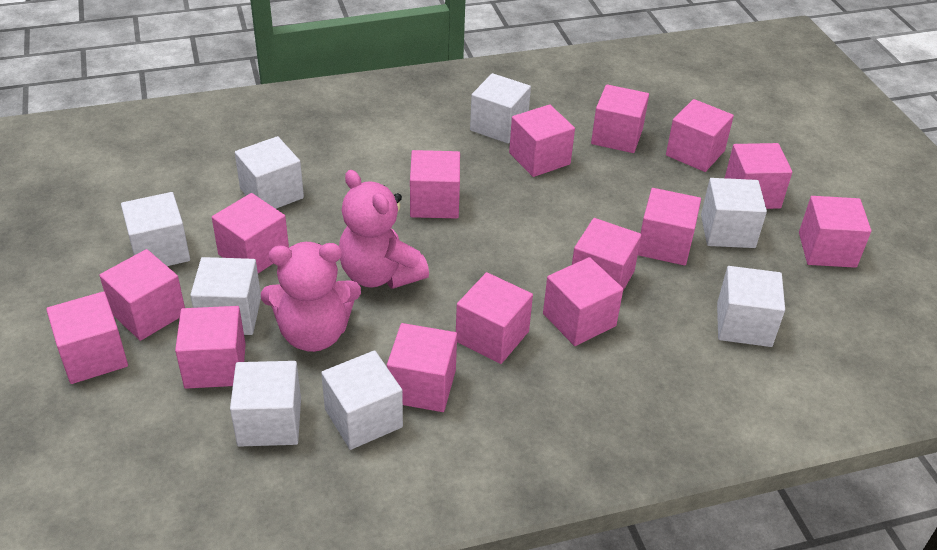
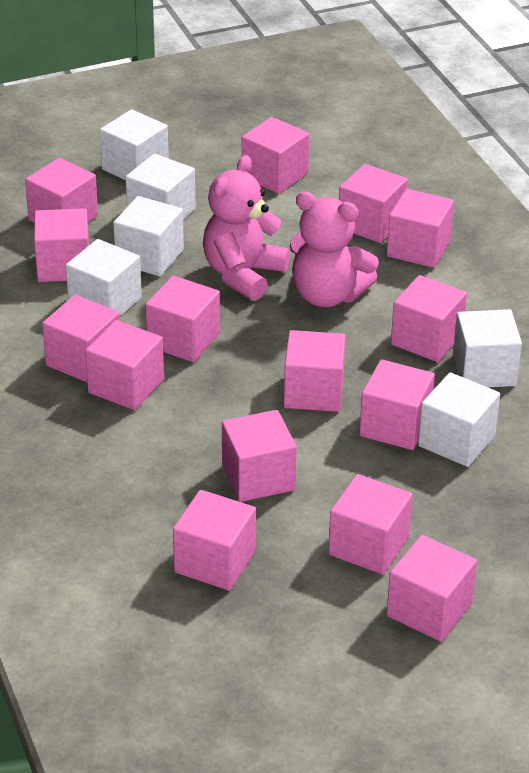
white cube: [121,192,190,266] [190,257,261,335] [230,361,301,447] [235,136,304,209] [321,350,403,450] [470,73,531,144] [701,178,767,248] [717,266,785,347] = 8 -> [66,239,142,316] [100,109,169,180] [113,196,184,277] [126,154,195,219] [418,372,500,467] [453,309,522,387] = 6

